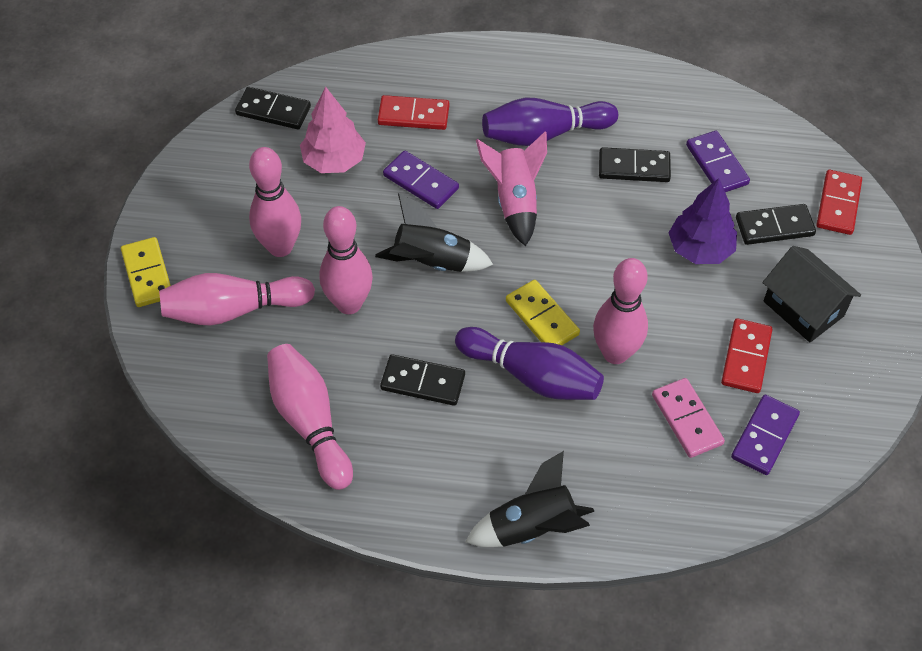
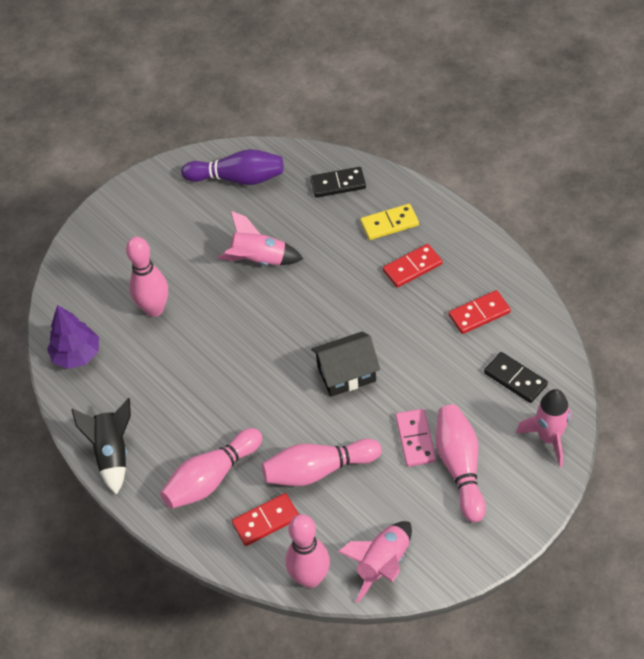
black domino: [235,87,311,129] [380,354,465,406] [599,147,671,182] [736,204,816,245] = 4 -> [310,167,366,198] [484,352,548,403] = 2
black rocket: [375,193,493,272] [466,451,594,547] = 2 -> [71,398,131,495] = 1
pink rocket: [476,132,547,246] = 1 -> [218,211,303,265] [338,521,412,603] [516,389,572,467] = 3
pink tree: [300,87,366,173] = 1 -> none = 0
purple bowling pin: [455,327,604,400] [482,98,618,146] = 2 -> [181,149,284,185] = 1
purple domino: [383,151,459,209] [686,131,750,192] [731,395,800,475] = 3 -> none = 0
yellow domino: [121,237,171,307] [506,280,580,345] = 2 -> [360,204,419,240] = 1

